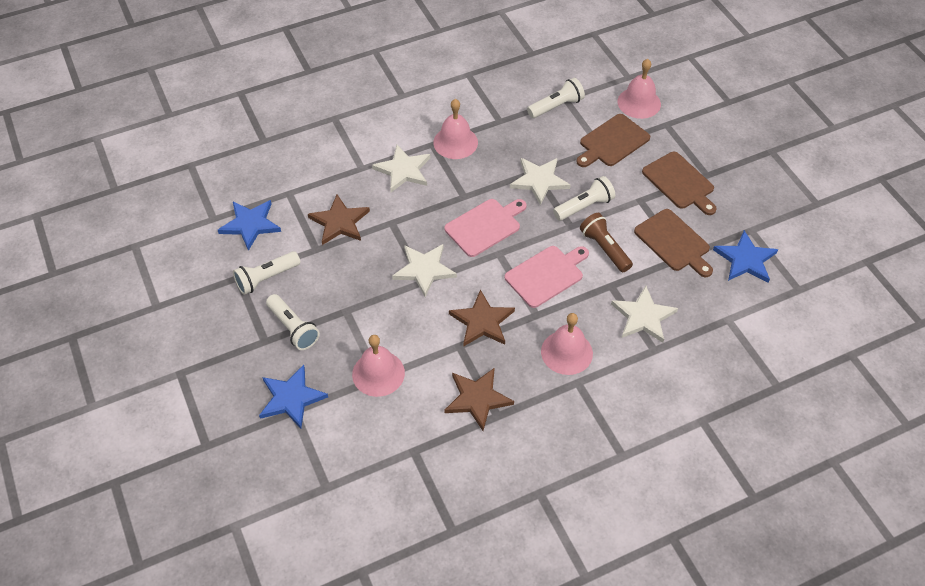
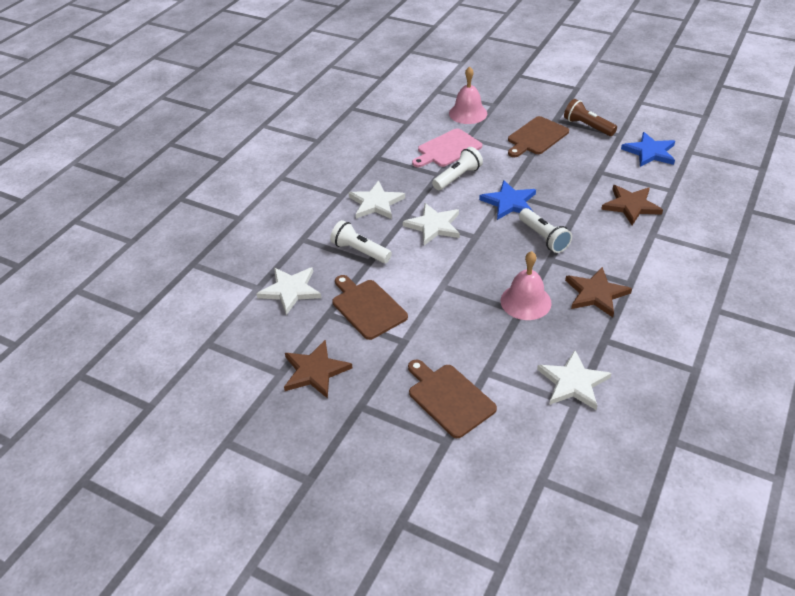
blue star: [218,200,281,251] [259,365,328,429] [713,230,778,283] = 3 -> [479,180,536,220] [621,132,675,167] = 2
pink bell: [352,335,405,397] [433,99,478,159] [541,313,593,375] [617,59,661,119] = 4 -> [449,66,487,124] [501,251,552,320] = 2
pink cutting board: [444,199,527,257] [505,246,589,308] = 2 -> [412,128,482,167] = 1
white flashlight: [233,251,300,295] [266,294,320,350] [527,78,585,118] [553,176,615,221] = 4 -> [330,220,392,263] [432,147,483,190] [519,208,572,253] = 3

